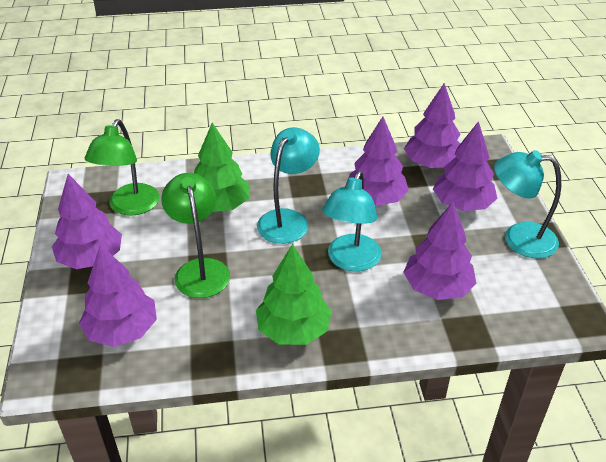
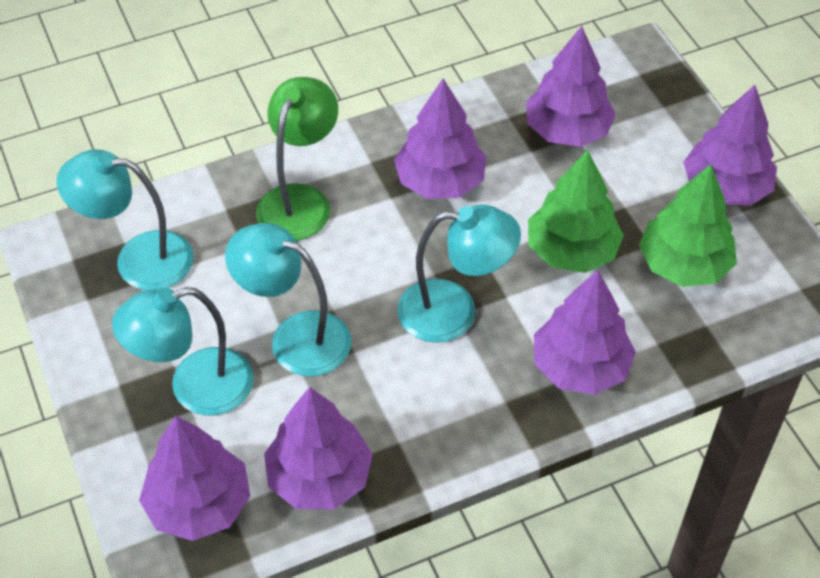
green lamp: [85,119,159,216] [161,173,230,298] = 2 -> [256,77,338,241] = 1
turquoise lamp: [257,127,320,244] [322,171,382,272] [494,150,561,258] = 3 -> [57,149,194,290] [112,287,254,415] [225,223,352,376] [397,205,521,343] = 4

